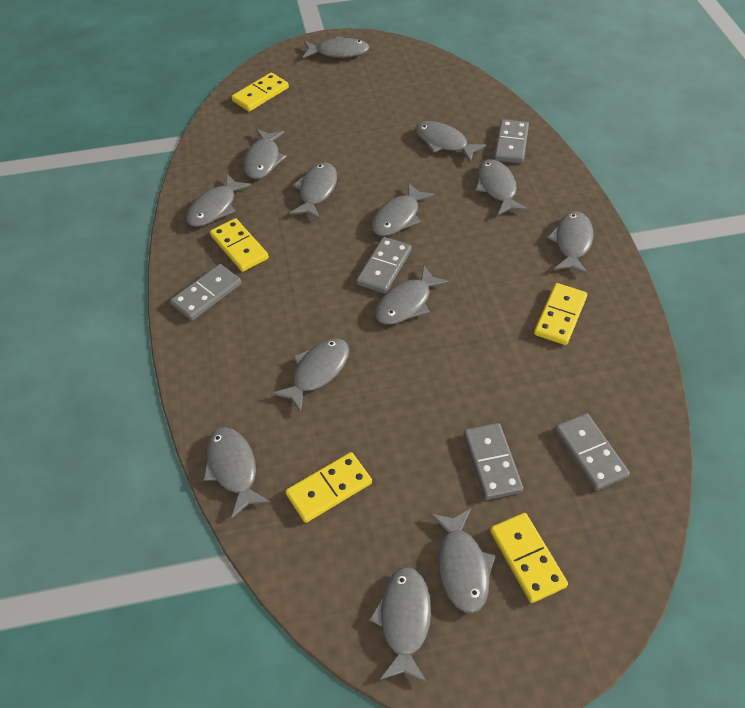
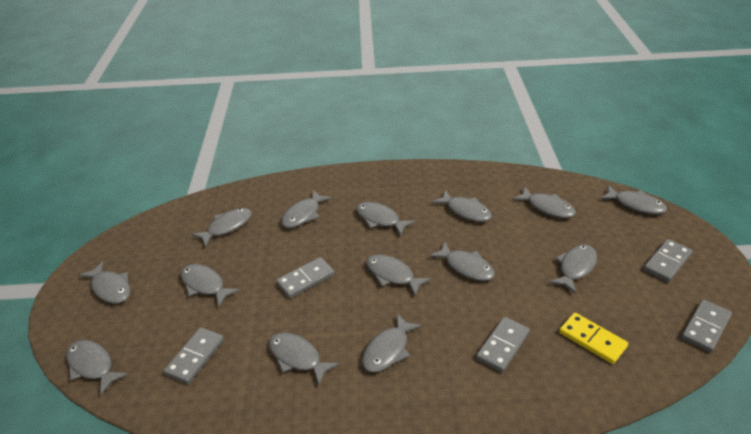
grey fish: [186,174,252,227] [203,427,270,518] [243,129,287,179] [272,338,349,412] [290,163,337,219] [303,36,369,58] [369,567,431,683] [372,183,434,236] [375,265,450,324] [415,121,486,162] [430,509,496,613] [476,159,528,215] [547,211,594,275] = 13 -> [66,340,129,395] [79,261,130,304] [180,264,240,307] [191,208,252,247] [269,332,339,385] [281,190,332,228] [356,202,415,236] [362,313,422,373] [366,254,431,296] [429,242,495,281] [432,190,492,222] [513,186,576,218] [549,244,597,294] [600,185,667,214] = 14
yellow domino: [210,218,269,272] [232,73,289,112] [285,452,372,523] [490,513,568,603] [534,283,587,345] = 5 -> [559,313,628,364] = 1

